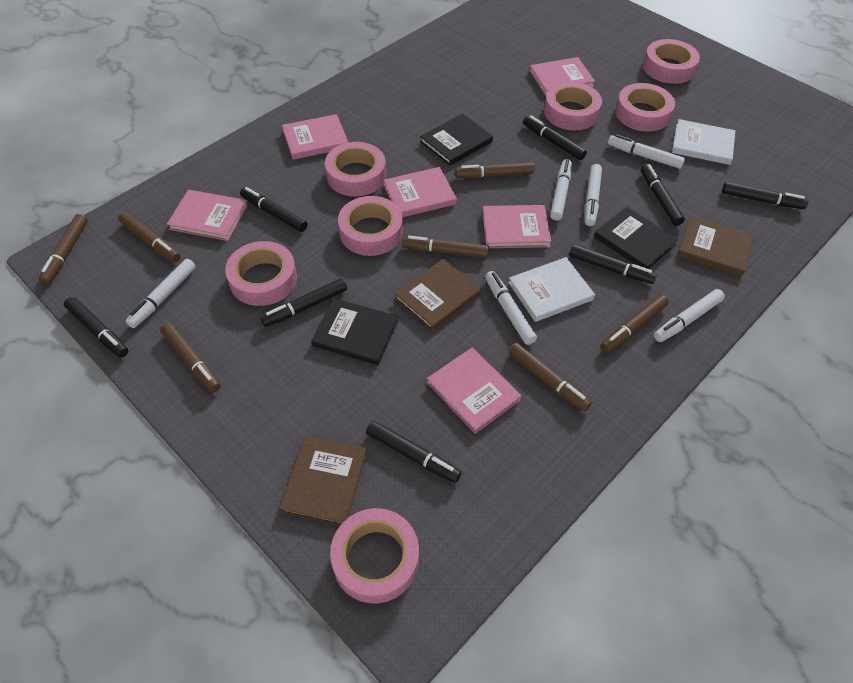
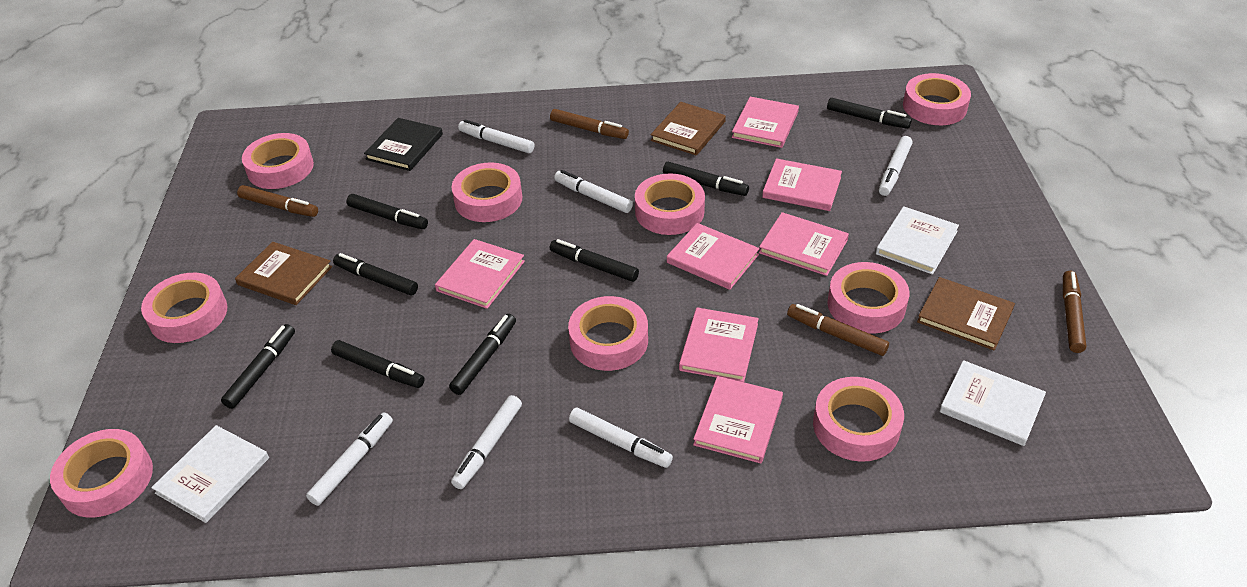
black book: [311,298,398,365] [420,114,493,166] [594,207,678,269] = 3 -> [364,118,443,171] = 1
brown marker: [39,214,88,285] [118,212,180,263] [160,323,221,393] [402,236,489,258] [455,162,535,178] [508,343,591,412] [601,295,669,353] = 7 -> [237,185,318,217] [550,109,629,139] [787,304,889,356] [1063,271,1086,353] = 4
pink book: [167,190,247,241] [282,114,348,160] [383,167,457,217] [427,348,521,434] [482,205,551,248] [530,57,595,96] = 6 -> [435,239,525,309] [667,223,760,290] [679,307,759,382] [693,376,783,464] [732,97,799,148] [759,212,849,276] [762,158,842,211] = 7
pink tape: [225,241,297,306] [325,142,386,196] [330,508,419,603] [338,196,403,256] [544,82,602,130] [615,83,675,132] [643,39,700,84] = 7 -> [50,429,153,518] [141,273,227,343] [242,133,314,189] [451,162,522,222] [568,296,648,371] [635,173,705,235] [813,377,904,462] [828,262,909,334] [903,73,971,125] = 9
white book: [508,257,595,322] [672,119,735,165] = 2 -> [151,425,269,523] [876,206,959,275] [939,360,1046,446] = 3

